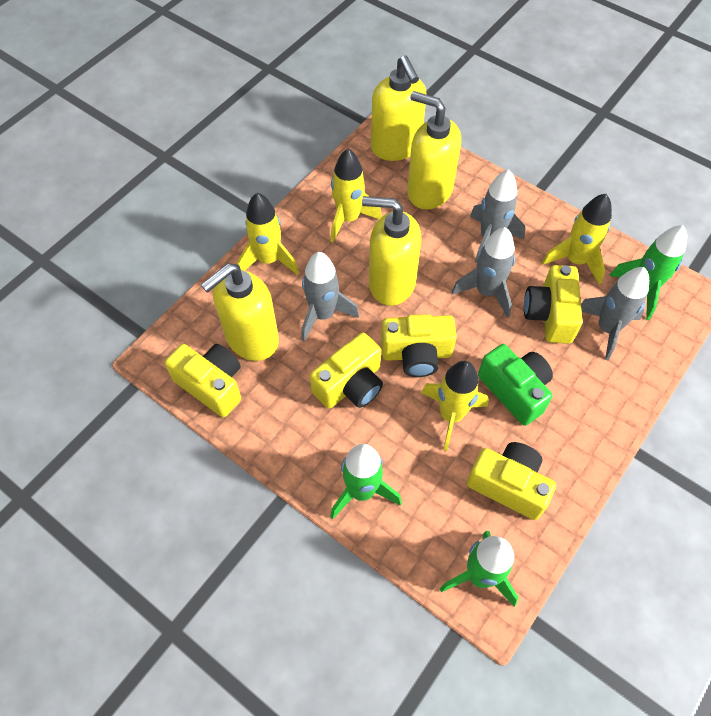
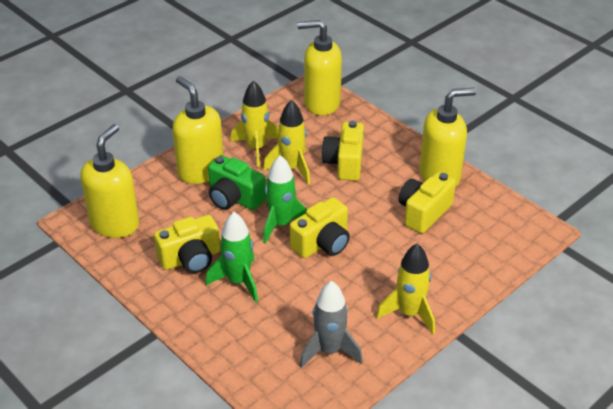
green rocket: [330,444,402,519] [440,531,519,607] [609,225,687,320] = 3 -> [206,212,258,302] [263,155,307,244] = 2
grey rocket: [301,252,359,341] [452,227,515,318] [470,169,525,263] [581,267,649,360] = 4 -> [300,281,363,368] = 1
yellow camera: [165,344,241,417] [310,333,383,409] [381,314,457,377] [467,442,556,520] [524,265,583,344] = 5 -> [154,215,220,273] [289,197,350,258] [322,121,364,181] [398,172,456,234] = 4
yellow rocket: [237,193,299,275] [331,149,382,242] [421,361,489,451] [542,194,612,285] = 4 -> [231,80,279,167] [263,100,310,185] [376,244,435,334] = 3

